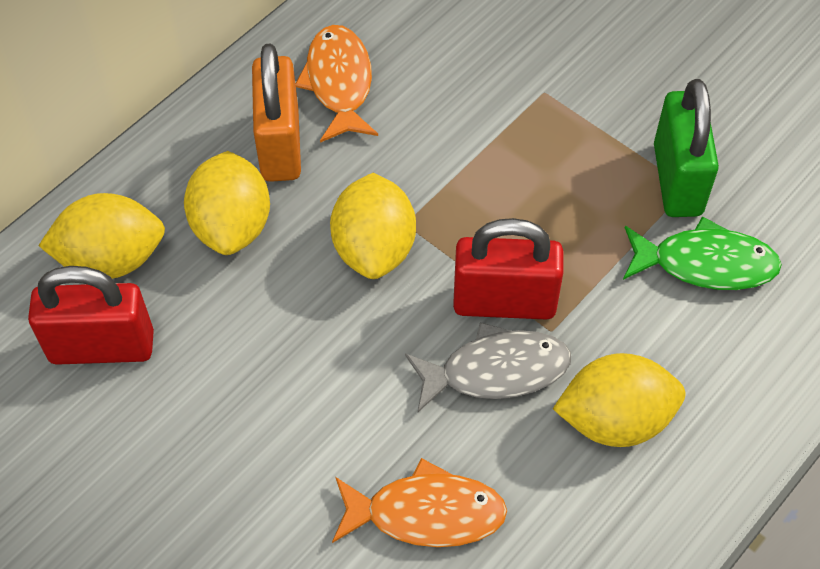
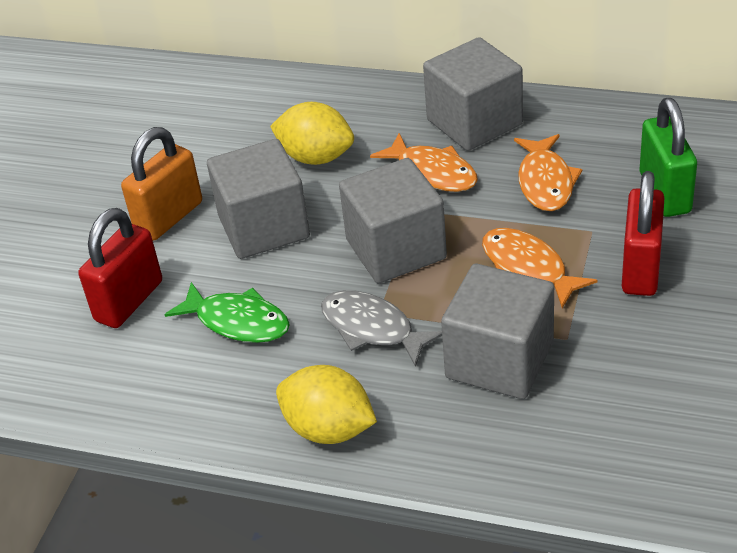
grey cube: none = 0 -> [207,139,310,259] [339,158,447,283] [423,37,523,151] [441,264,554,399] = 4
orange fish: [295,25,378,143] [332,458,507,547] = 2 -> [370,133,478,192] [482,228,597,308] [514,134,582,211] = 3
yellow lemon: [38,193,165,279] [184,151,270,255] [330,173,416,279] [553,353,685,447] = 4 -> [270,102,354,165] [276,365,377,444] = 2

